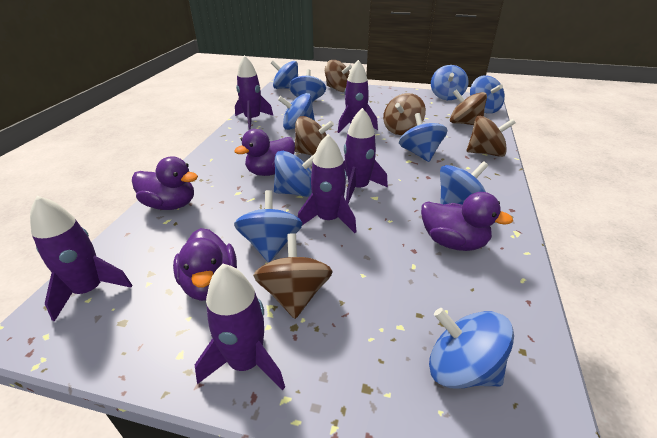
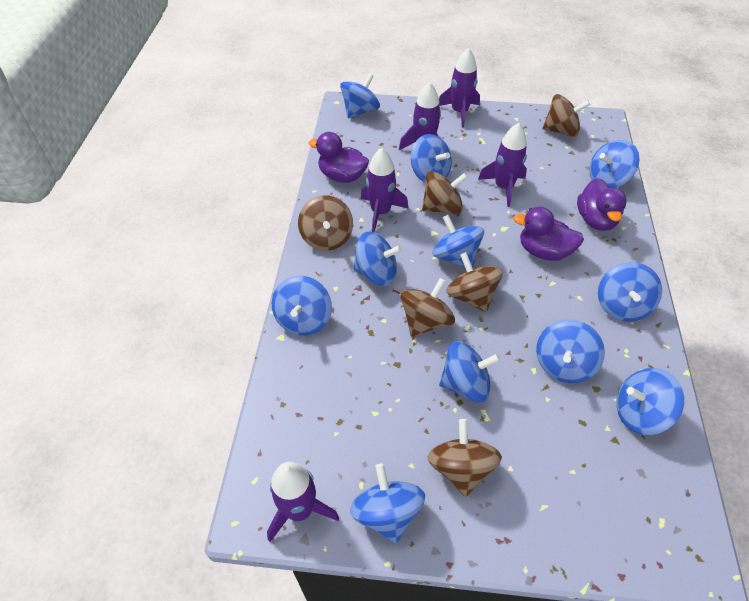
blue spinning top: [234,190,303,262] [271,61,298,89] [274,151,315,197] [278,93,315,130] [289,69,326,102] [399,113,447,162] [429,308,514,388] [431,65,469,100] [440,161,488,205] [470,75,505,114] = 10 -> [272,276,332,336] [340,73,380,118] [350,464,425,543] [353,232,402,286] [411,134,452,183] [433,215,484,268] [439,341,501,403] [536,319,605,383] [589,140,639,188] [598,262,662,322] [617,368,684,435] = 11
purple duck: [132,156,198,210] [173,228,237,301] [234,129,295,176] [421,192,513,251] = 4 -> [309,132,369,183] [513,207,584,261] [577,178,627,231] = 3
purple rocket: [30,196,132,322] [195,264,285,390] [235,55,273,129] [298,134,357,233] [338,60,378,133] [344,108,388,203] = 6 -> [267,462,339,542] [361,148,409,232] [399,82,441,150] [439,48,480,128] [478,123,527,207] = 5

